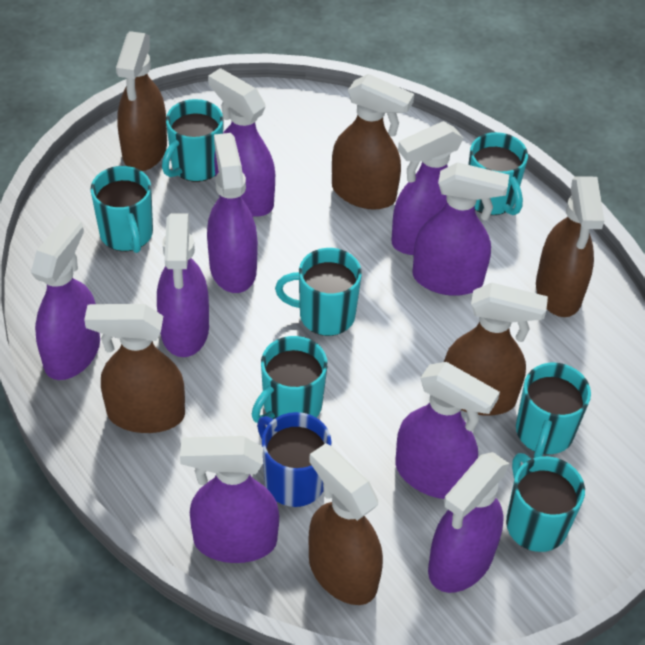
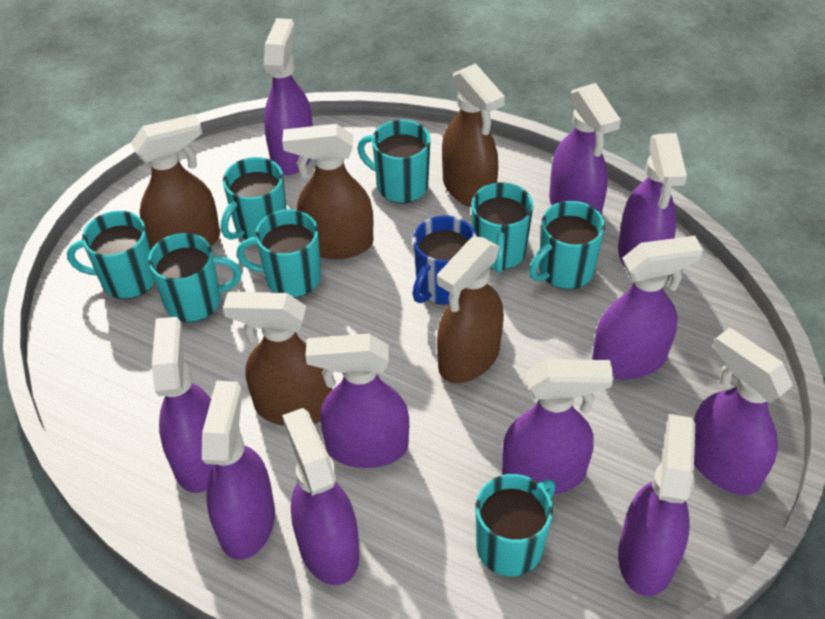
brown spray bottle: [84,304,185,433] [116,31,167,171] [308,443,383,605] [332,74,414,210] [444,283,548,415] [536,176,605,317] = 6 -> [131,114,220,249] [223,292,332,426] [282,124,373,259] [437,236,504,383] [442,63,505,207] = 5
purple spray bottle: [31,216,100,380] [157,213,209,357] [180,436,279,563] [207,133,258,293] [208,68,275,217] [392,121,463,255] [395,362,500,499] [413,162,509,296] [428,452,510,593] = 9 -> [152,317,214,493] [202,381,275,560] [264,18,313,175] [282,408,359,585] [305,334,409,468] [502,359,614,495] [549,83,621,215] [592,236,703,380] [618,133,687,267] [618,414,695,596] [694,327,793,495] = 11
turquoise mug: [90,166,153,253] [162,99,224,182] [252,336,328,423] [275,248,362,336] [468,132,528,215] [506,453,585,552] [516,363,591,458] = 7 -> [67,211,155,299] [148,233,241,322] [221,157,286,240] [236,209,321,298] [357,120,431,203] [471,182,534,273] [475,474,556,576] [529,201,605,289] = 8

